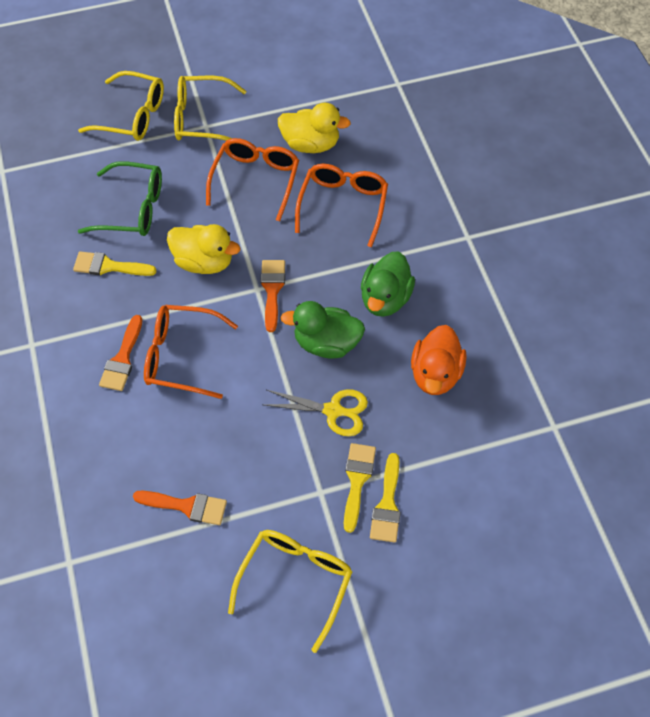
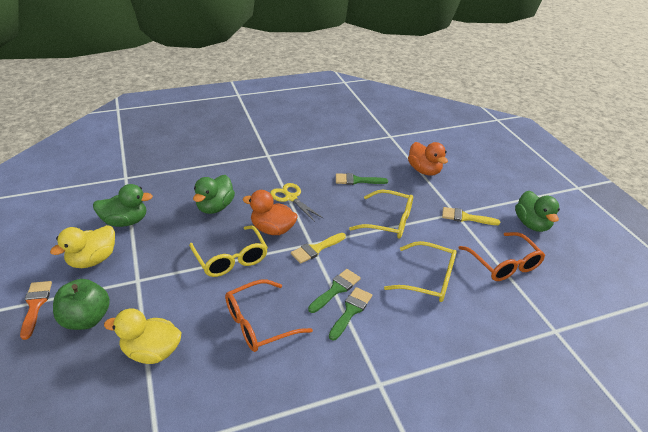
green apple: none = 0 -> [53,279,110,330] = 1
green brush: none = 0 -> [308,269,361,313] [329,287,372,341] [336,173,388,185] = 3
green duck: [281,301,365,359] [361,251,415,317] = 2 -> [93,184,153,227] [193,175,235,214] [515,190,560,232] = 3
green glasses: [78,161,162,236] = 1 -> none = 0
orange brush: [99,315,143,391] [133,491,227,525] [260,260,285,332] = 3 -> [20,281,52,340] = 1
orange duck: [411,325,467,395] = 1 -> [243,190,298,235] [408,142,448,176] = 2
orange glasses: [144,305,238,399] [206,138,299,221] [295,164,388,247] = 3 -> [225,280,313,352] [459,232,545,281] = 2
yellow brush: [73,251,157,276] [344,443,376,533] [370,453,401,543] = 3 -> [291,233,346,264] [442,207,500,225] = 2

